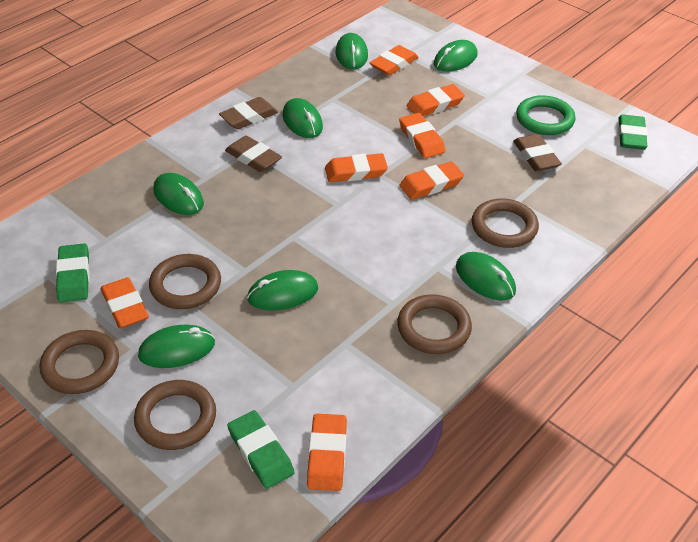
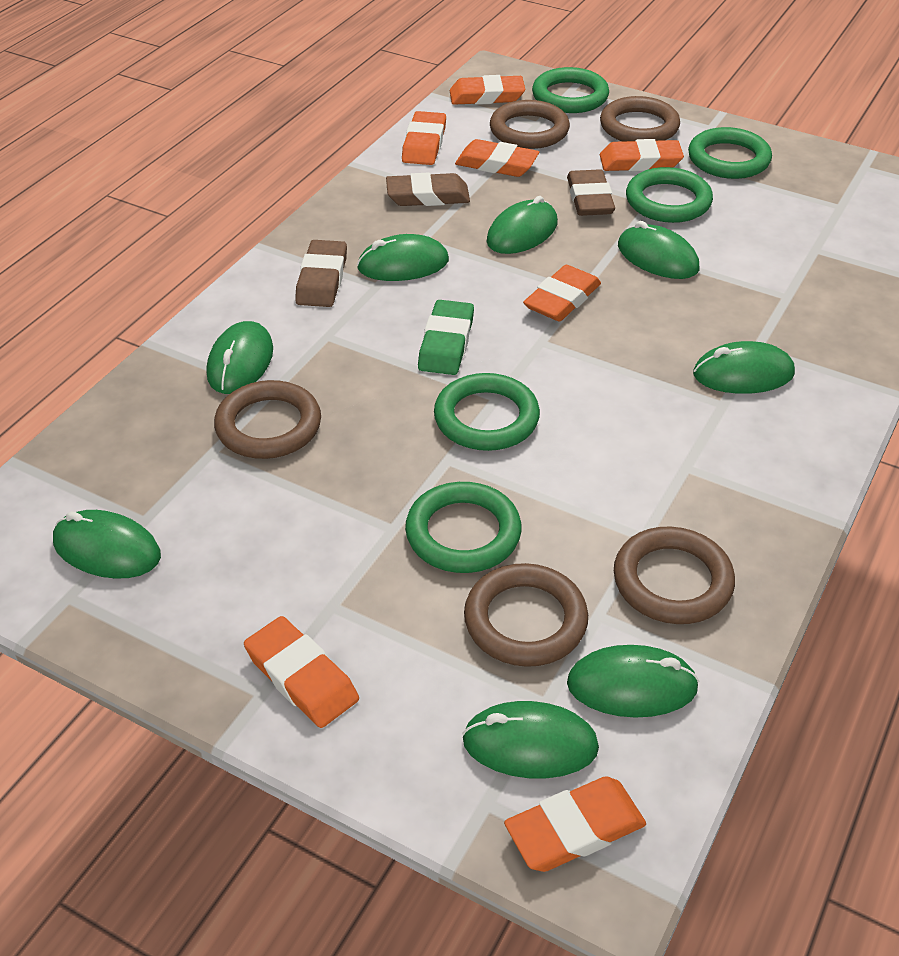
green eraser: [56,243,90,302] [227,410,295,489] [618,114,648,150] = 3 -> [418,300,474,375] = 1
green mouse: [138,325,215,368] [153,173,204,215] [247,270,318,310] [283,98,323,138] [336,33,368,69] [434,40,478,72] [456,252,516,301] = 7 -> [53,510,161,579] [207,321,273,394] [357,234,449,281] [462,701,599,778] [487,196,558,254] [567,645,699,718] [618,221,699,279] [693,341,795,394] = 8
green ring: [516,95,576,135] = 1 -> [405,482,522,573] [434,373,540,451] [532,67,609,113] [626,167,713,223] [688,127,772,179] = 5

